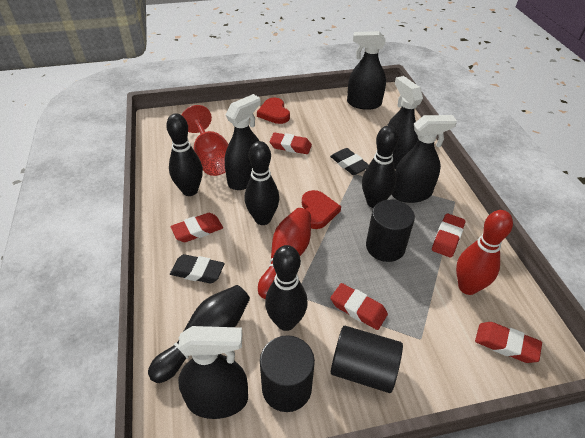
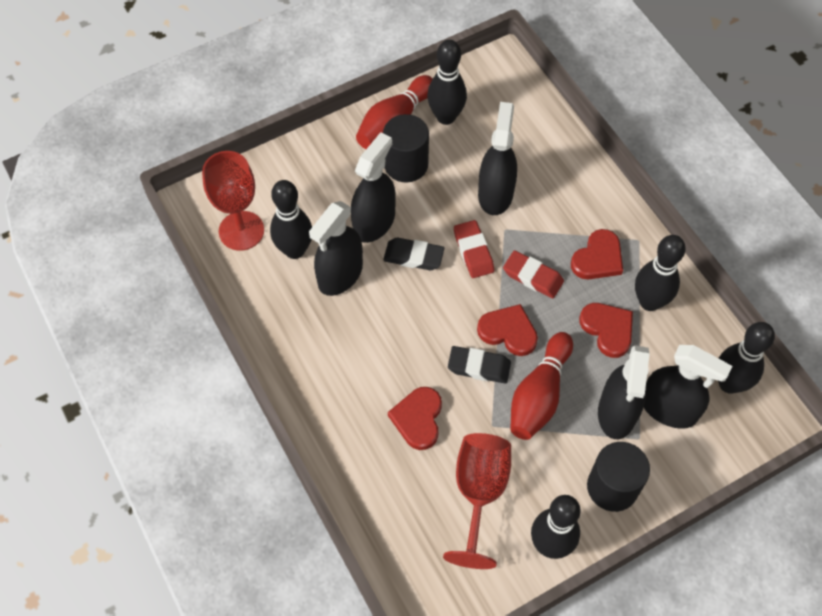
black cylinder: [260,335,315,412] [331,326,403,393] [366,200,415,262] = 3 -> [383,114,429,183] [587,442,650,512] = 2
red eraser: [170,213,223,242] [269,133,312,154] [330,283,388,330] [432,213,465,258] [475,322,542,363] = 5 -> [454,220,494,278] [503,250,564,298] = 2
red goblet: [182,105,229,176] = 1 -> [202,151,264,251] [443,433,511,569] = 2
red heart: [257,97,290,124] [302,190,341,229] = 2 -> [388,387,442,450] [477,304,538,356] [571,229,623,279] [579,303,633,358] = 4

